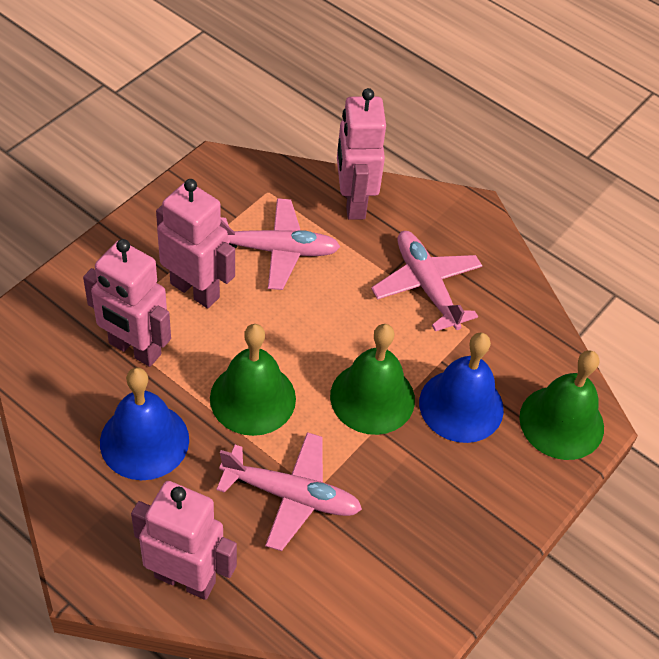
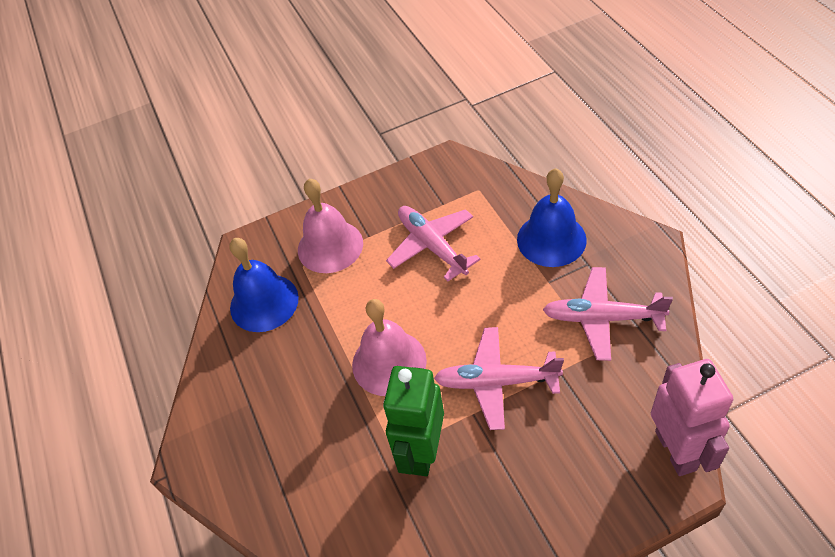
green bell: [210,324,296,436] [330,324,415,435] [519,350,604,460] = 3 -> none = 0
green robot: none = 0 -> [383,366,444,476] = 1
pink bell: none = 0 -> [298,179,363,273] [352,299,427,396] = 2
pink robot: [83,239,171,367] [131,481,237,600] [156,179,235,308] [337,88,386,220] = 4 -> [651,359,733,476] = 1

